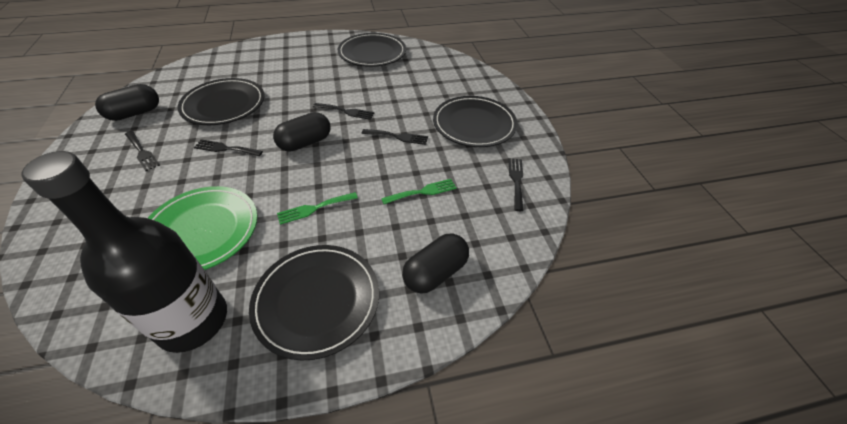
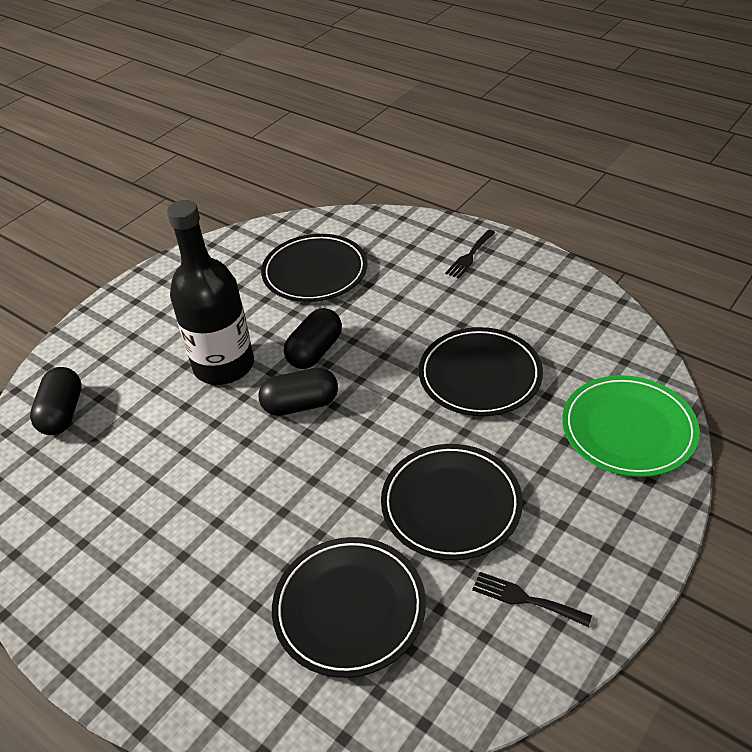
black fork: [125,131,160,171] [194,139,263,156] [313,103,374,120] [361,129,428,145] [508,158,524,211] = 5 -> [445,230,495,279] [472,572,592,627] = 2
green fork: [277,192,358,225] [381,179,457,204] = 2 -> none = 0

